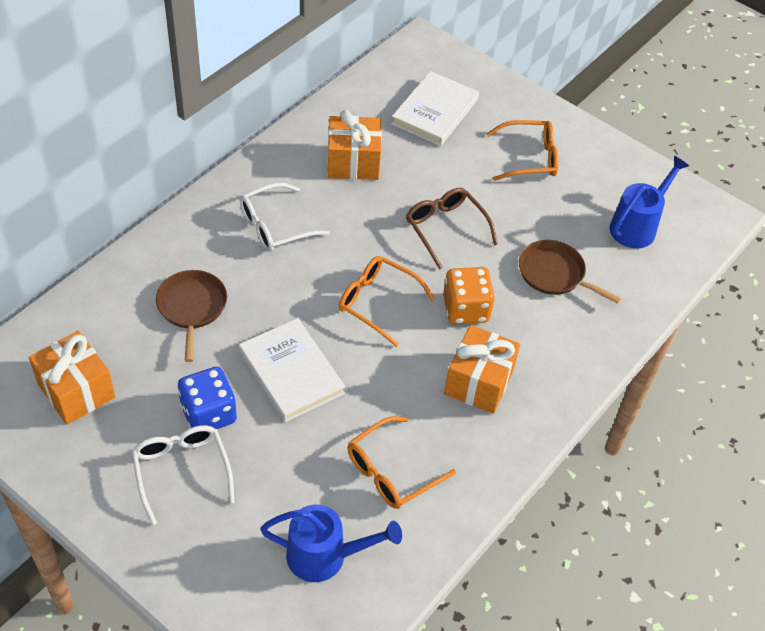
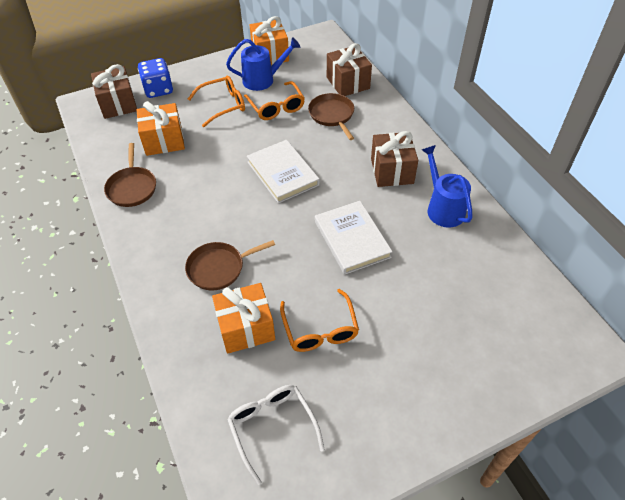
brown gift: none = 0 -> [91,64,137,119] [327,43,372,96] [371,131,418,187] = 3
brown glasses: [406,188,498,269] = 1 -> none = 0
brown pan: [156,270,227,362] [519,240,621,304] = 2 -> [104,143,156,207] [185,240,275,290] [308,93,354,140] = 3
orange dice: [443,267,495,324] = 1 -> none = 0
white glasses: [131,425,235,525] [240,183,330,252] = 2 -> [227,385,325,485] = 1

